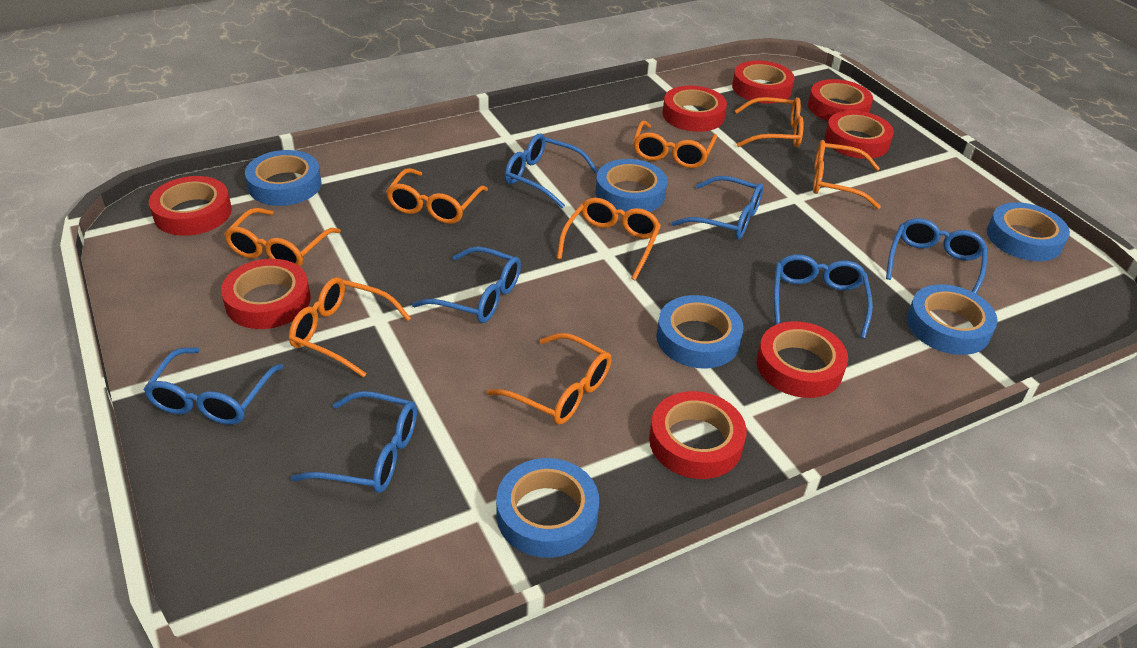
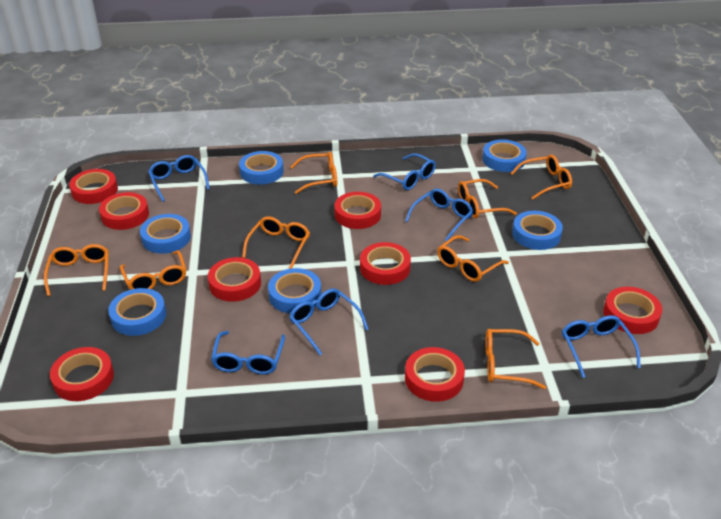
blue glasses: [143,347,284,425] [291,391,417,493] [412,246,521,323] [505,134,598,208] [671,176,764,240] [774,255,873,339] [886,218,987,294] = 7 -> [148,155,210,202] [211,331,285,375] [289,288,369,355] [373,153,436,190] [405,189,474,241] [562,315,641,378] = 6

